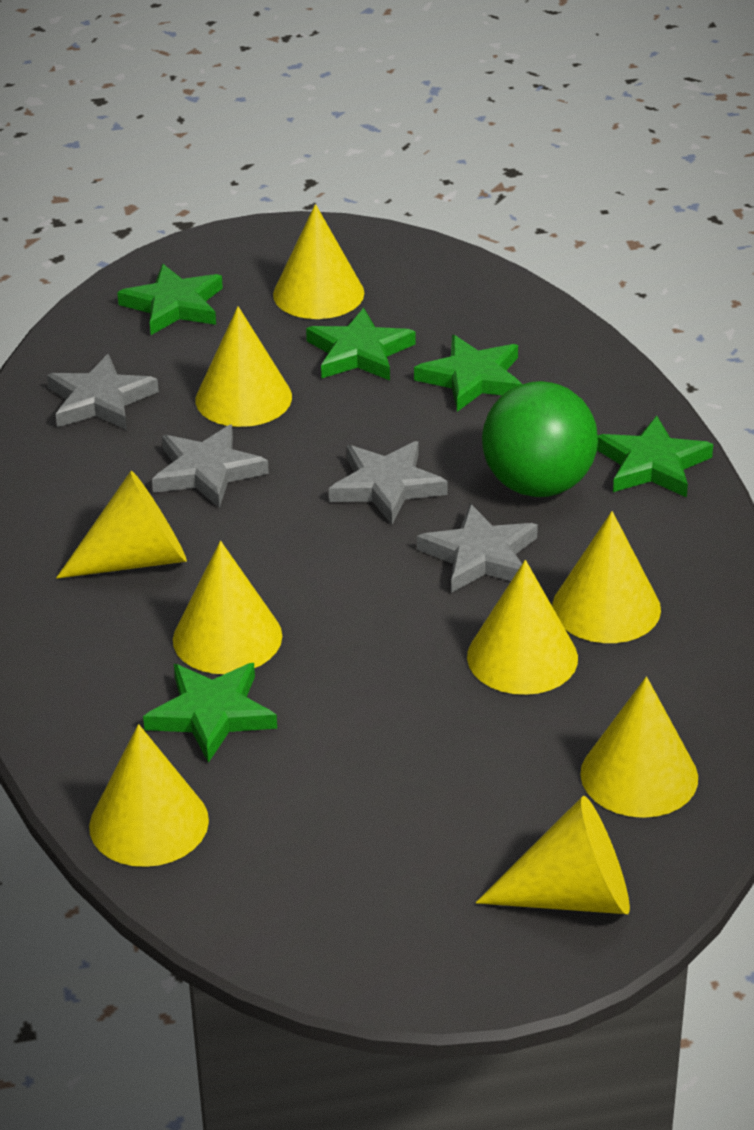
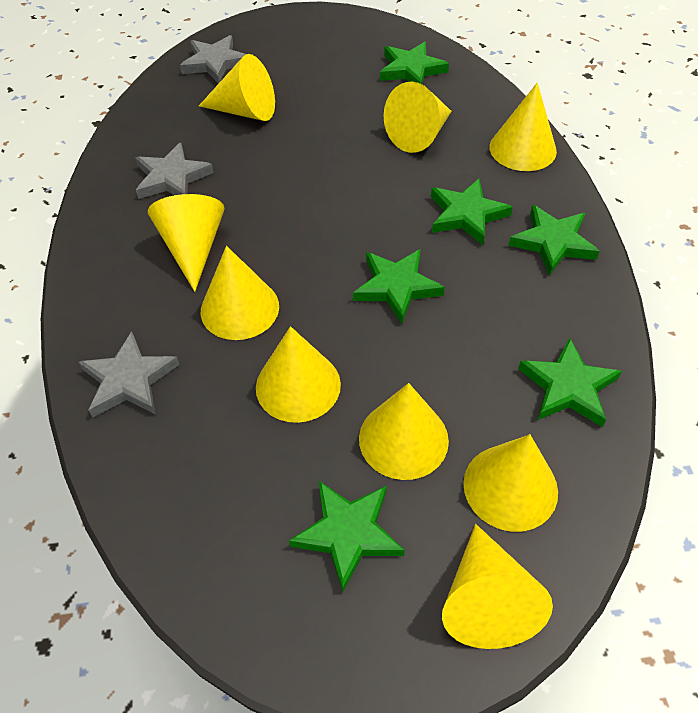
green ball: [482,381,598,497] = 1 -> none = 0
green star: [117,264,223,335] [143,663,277,763] [306,308,415,380] [414,335,522,412] [597,416,713,498] = 5 -> [289,481,405,592] [353,249,445,324] [380,42,449,84] [431,179,513,245] [508,205,600,276] [518,338,622,427] = 6
grey star: [47,354,159,430] [152,425,269,508] [329,441,448,524] [417,503,538,593] = 4 -> [79,331,180,417] [136,143,214,199] [180,35,246,84] = 3

